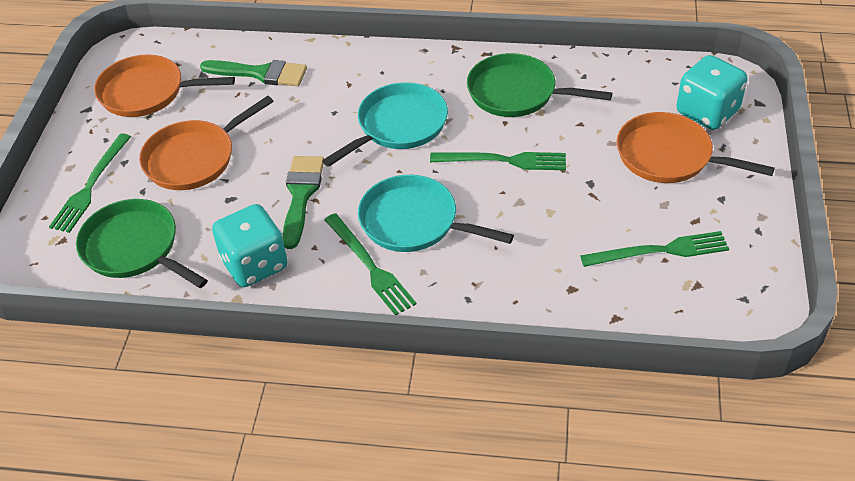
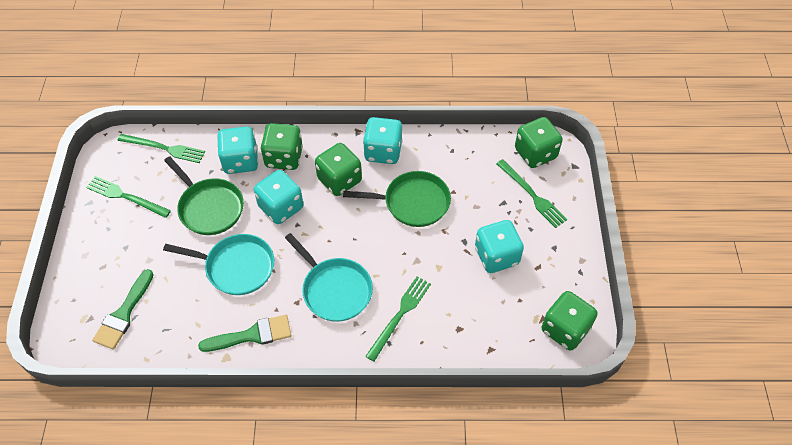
green dice: none = 0 -> [260,123,303,170] [315,143,362,196] [515,117,563,168] [541,291,598,351] = 4
orange pan: [94,54,235,117] [139,96,274,190] [617,112,775,183] = 3 -> none = 0
turquoise dice: [212,204,288,287] [677,55,748,130] = 2 -> [217,127,259,174] [254,170,303,224] [363,117,403,164] [475,220,524,273] = 4

